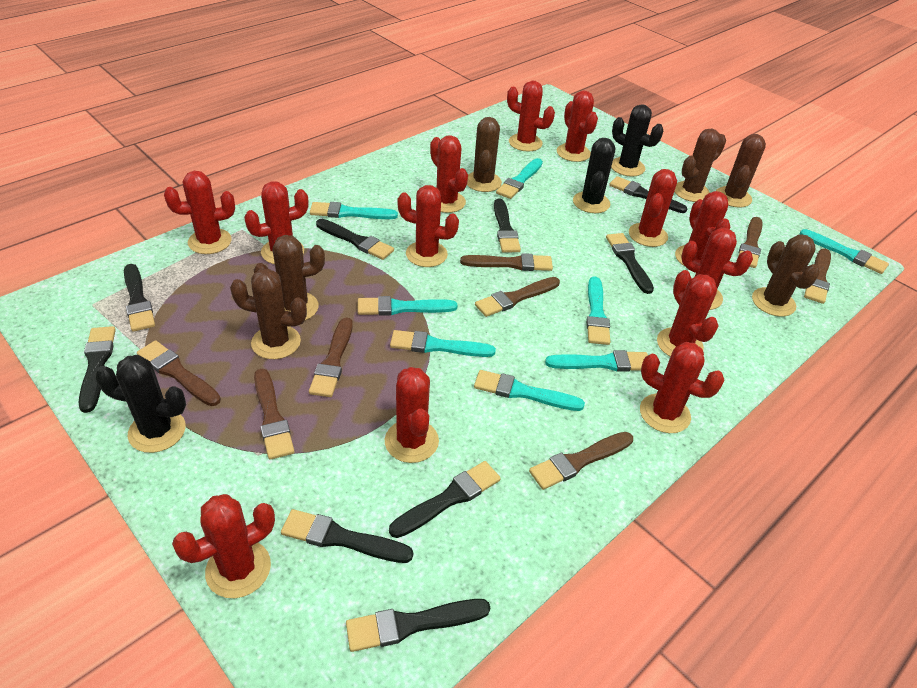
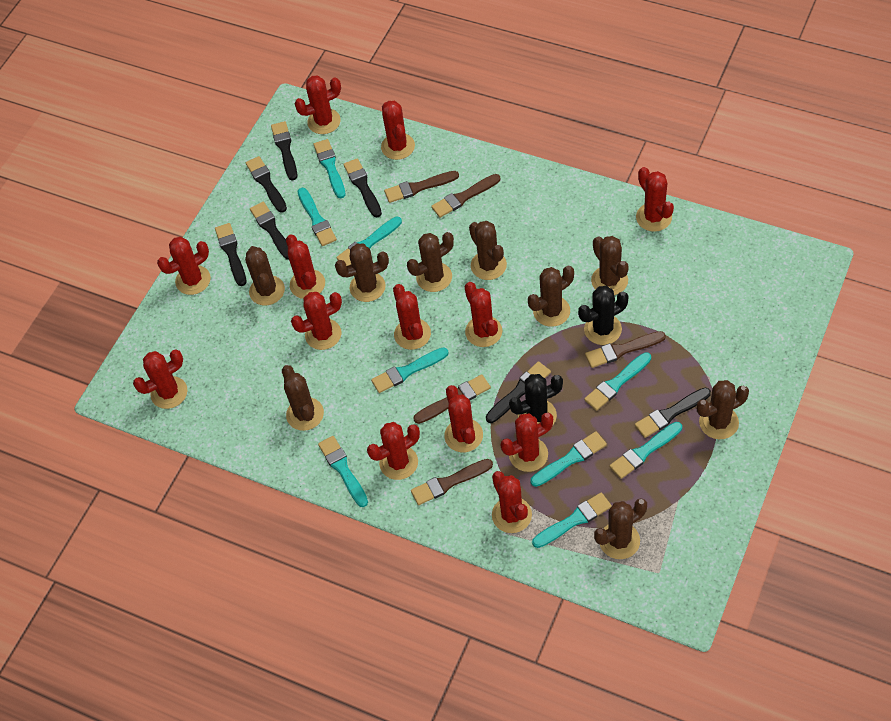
black brush: [78,326,116,413] [124,264,155,332] [281,509,413,563] [316,219,394,260] [346,599,490,652] [389,461,501,538] [494,199,521,253] [606,233,654,294] [609,176,688,213] = 9 -> [215,223,246,286] [246,156,287,213] [250,202,289,260] [271,121,297,181] [343,158,382,217] [486,361,551,423] [635,388,711,438] = 7
black cactus: [95,355,186,453] [573,138,615,213] [611,104,663,177] = 3 -> [509,374,563,425] [578,286,629,345] = 2
brown brush: [137,340,221,406] [254,368,295,460] [309,318,353,397] [460,253,553,271] [475,277,560,317] [529,432,633,490] [738,217,763,268] [804,249,831,304] = 8 -> [384,171,459,203] [411,459,493,505] [413,374,491,424] [431,174,500,218] [585,331,666,368] = 5
brown cactus: [230,269,307,359] [254,235,325,321] [467,117,502,192] [674,128,726,202] [716,134,766,208] [752,234,820,317] = 6 -> [245,246,285,305] [282,365,324,431] [335,243,389,302] [407,232,454,292] [469,221,507,280] [528,266,574,327] [591,236,629,295] [594,498,647,559] [697,380,749,439] = 9
turquoise brush: [310,202,398,219] [358,296,458,316] [390,330,496,357] [474,370,585,411] [496,158,543,199] [545,350,648,372] [586,276,610,345] [800,229,889,274] = 8 -> [298,188,337,246] [314,139,345,198] [318,436,368,507] [336,217,402,266] [371,347,449,393] [531,431,607,487] [532,493,612,548] [584,352,651,411] [609,422,682,479] = 9

